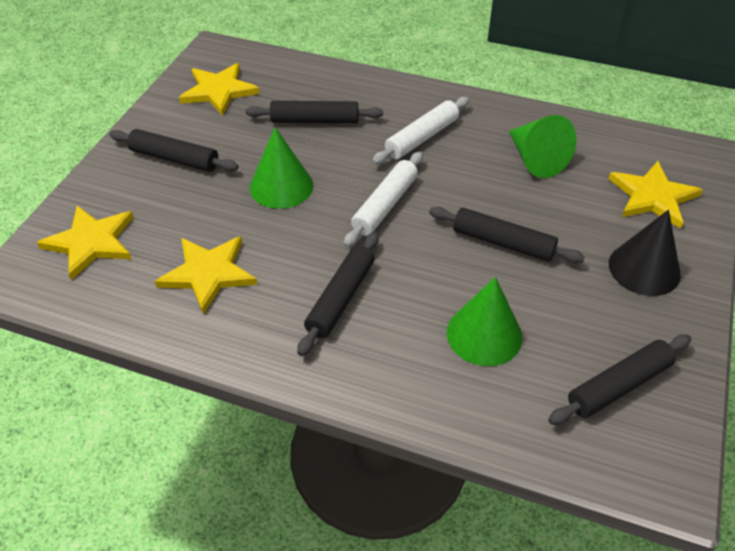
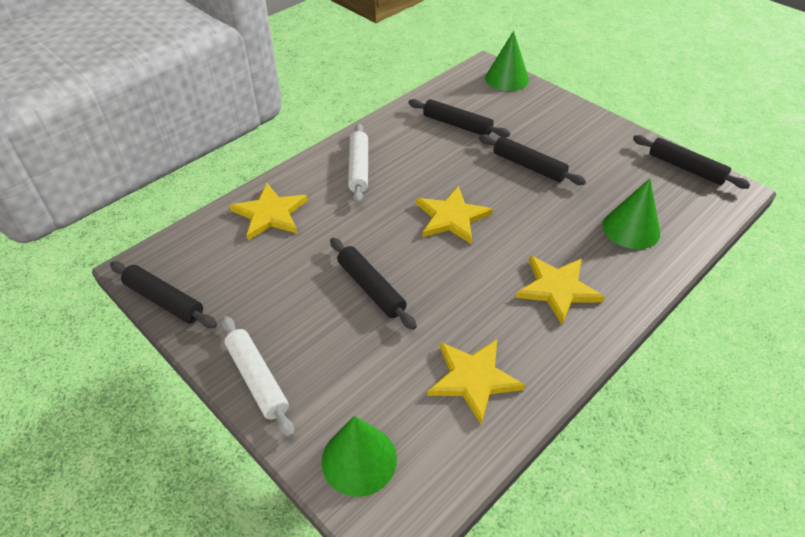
black cone: [609,210,681,296] = 1 -> none = 0

